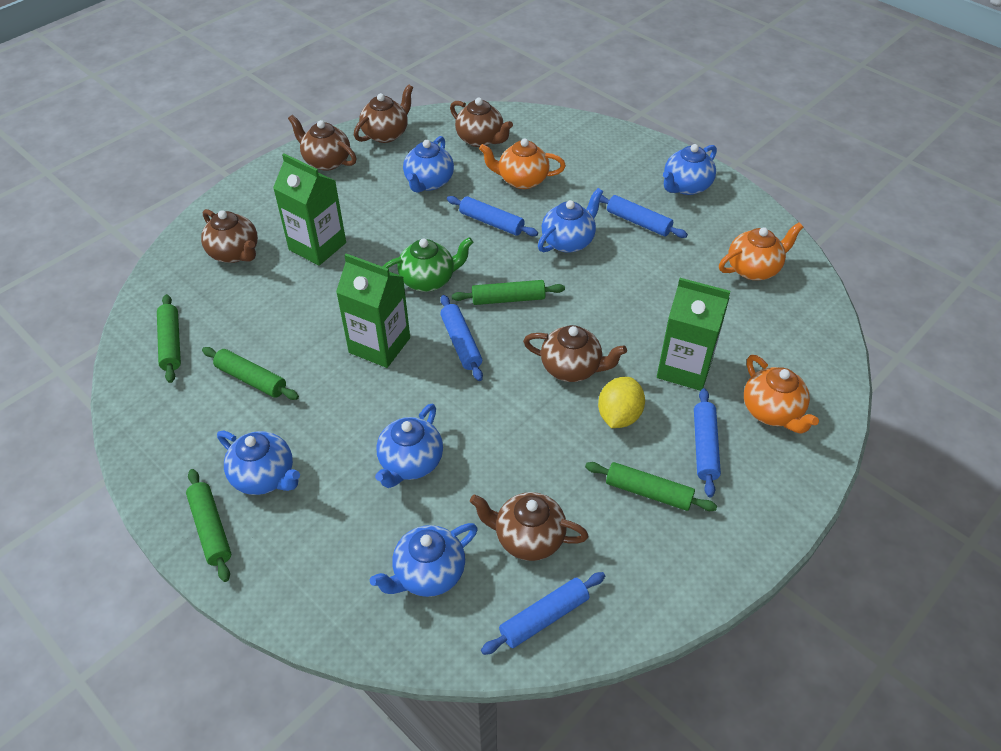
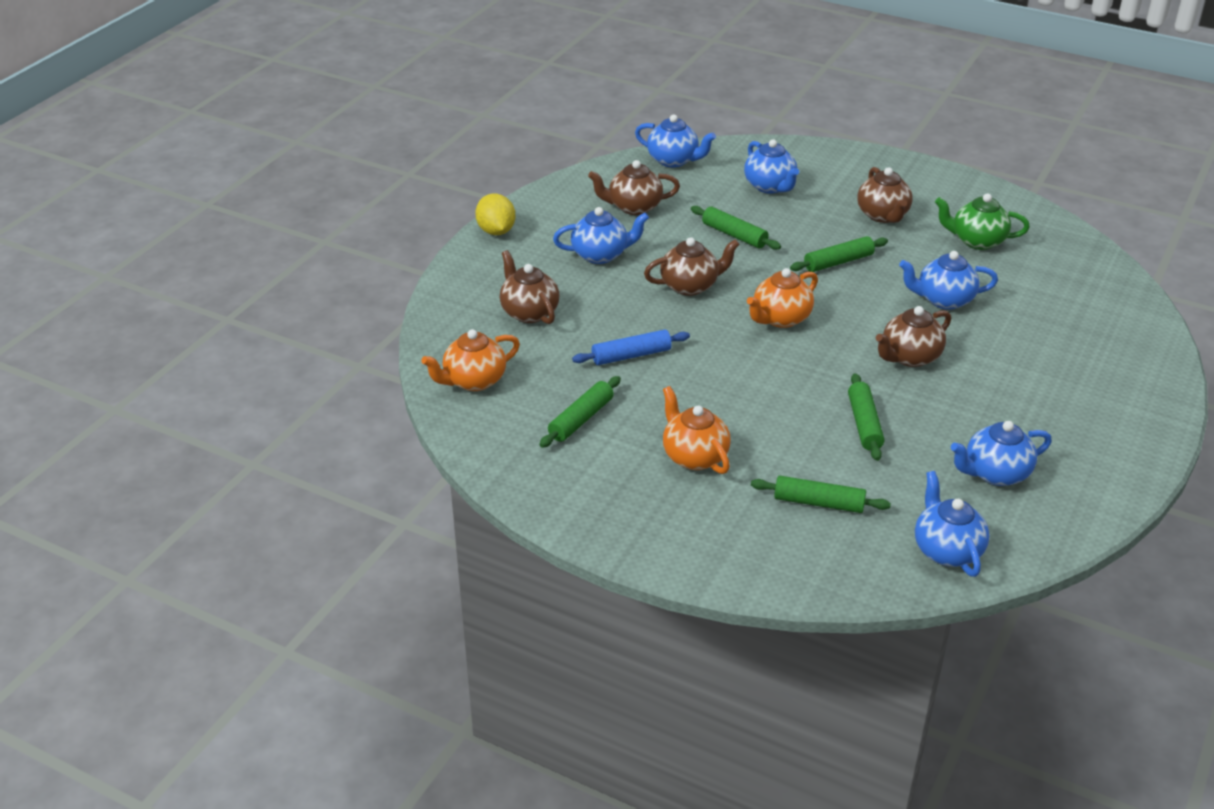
blue rolling pin: [440,295,483,381] [447,196,538,236] [481,572,605,655] [600,195,688,238] [694,388,721,497] = 5 -> [572,330,690,365] = 1
brown teapot: [201,209,258,263] [288,115,357,171] [354,84,413,143] [450,98,513,147] [470,492,588,561] [523,325,627,382] = 6 -> [500,250,560,324] [588,160,680,215] [644,237,740,296] [857,167,913,223] [876,306,951,367] = 5
green carton: [273,153,346,266] [336,253,410,368] [657,278,730,391] = 3 -> none = 0

